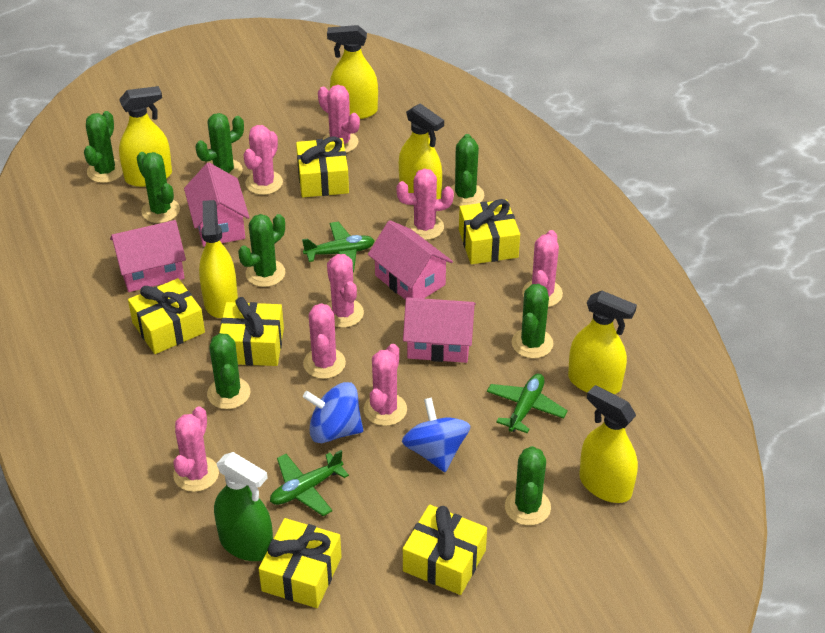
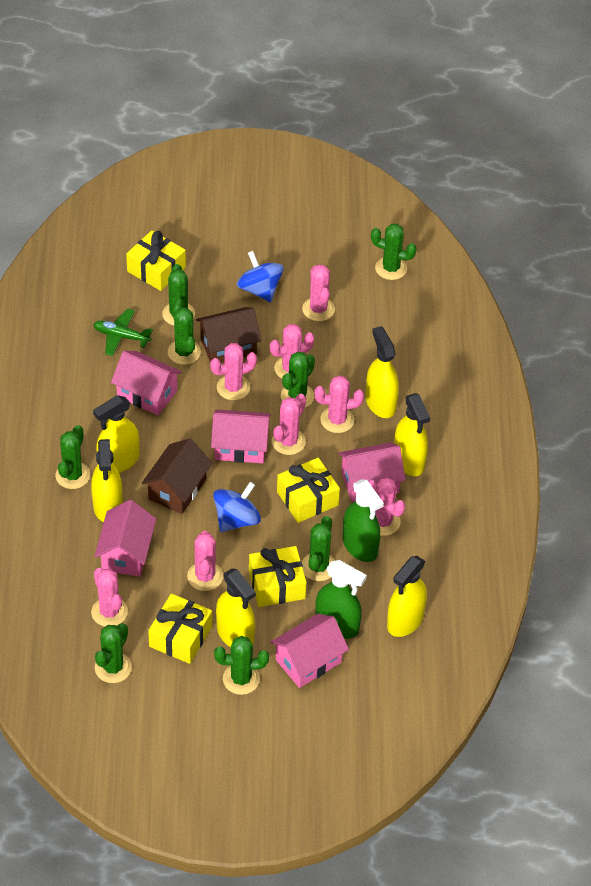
brown house: none = 0 -> [142,438,212,514] [196,307,261,363] = 2
green plane: [270,450,349,516] [302,221,375,272] [487,374,568,434] = 3 -> [93,309,153,356] = 1
green spray bottle: [214,452,273,561] = 1 -> [315,560,367,639] [343,479,384,562] = 2
pink house: [110,220,186,292] [184,163,250,247] [368,220,453,300] [403,297,476,363] = 4 -> [94,500,156,577] [111,351,182,415] [211,409,271,463] [270,614,349,688] [338,443,405,502] = 5
yellow gift: [128,278,205,354] [220,297,284,366] [259,518,342,608] [296,136,349,197] [403,505,487,595] [459,199,520,264] = 6 -> [126,230,186,291] [148,594,212,664] [249,546,307,607] [277,458,340,523] = 4

